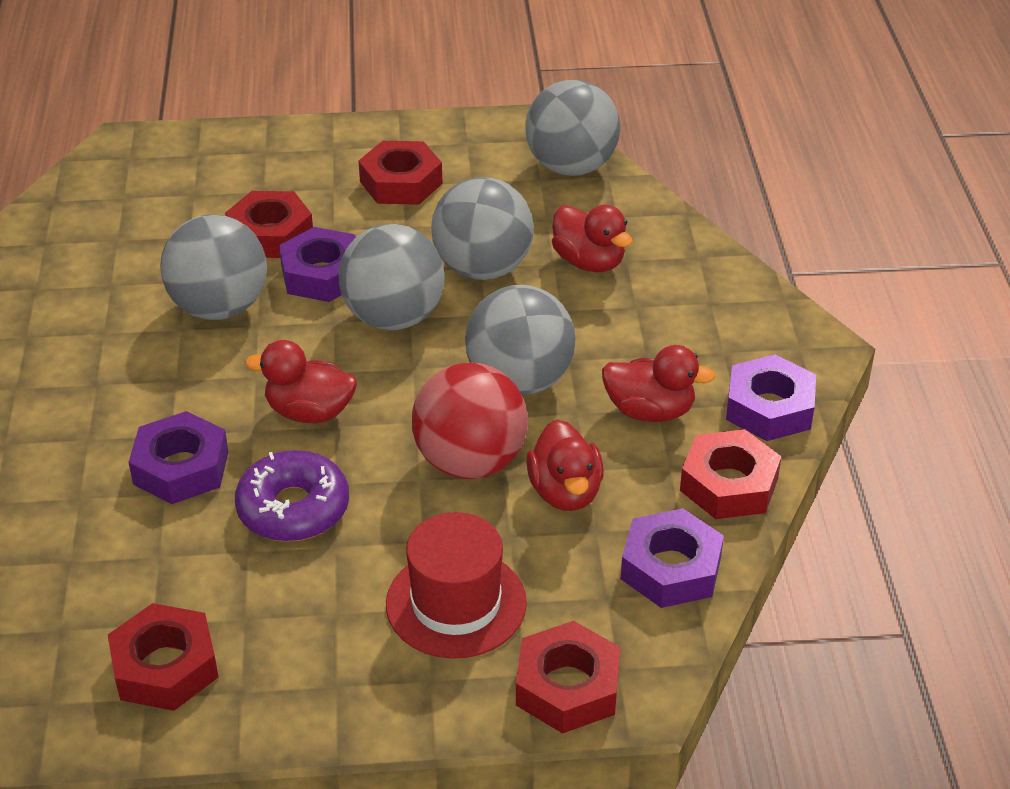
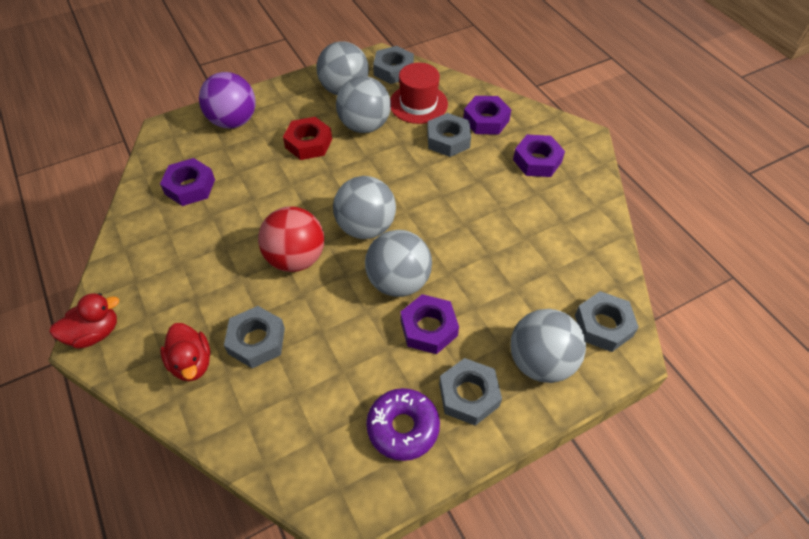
grey nut: none = 0 -> [224,306,285,368] [373,46,414,84] [427,113,471,157] [439,358,502,426] [575,291,639,352] = 5
purple ball: none = 0 -> [199,72,256,128] = 1
red duck: [245,340,357,423] [526,420,604,511] [552,205,633,272] [602,345,715,422] = 4 -> [49,293,119,349] [160,323,210,381] = 2
red nut: [108,603,219,711] [225,191,313,258] [359,141,443,205] [516,621,620,734] [680,429,782,519] = 5 -> [283,117,332,160] = 1

